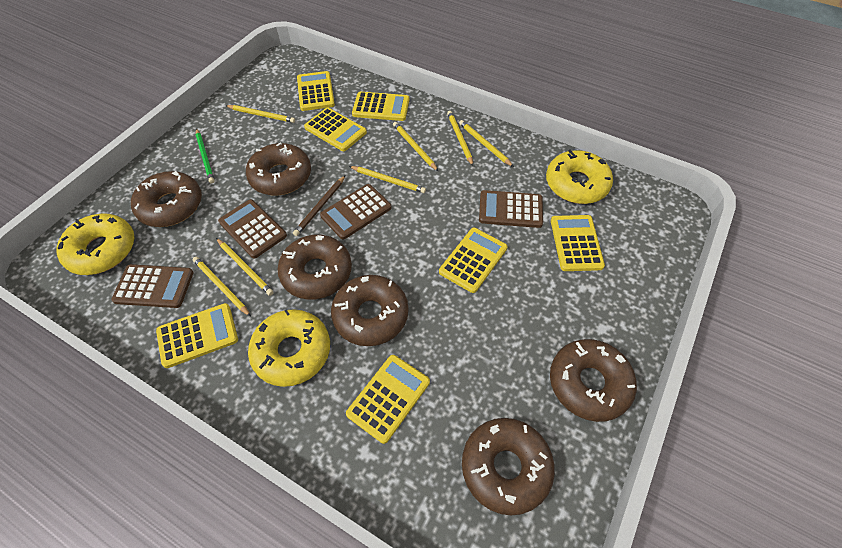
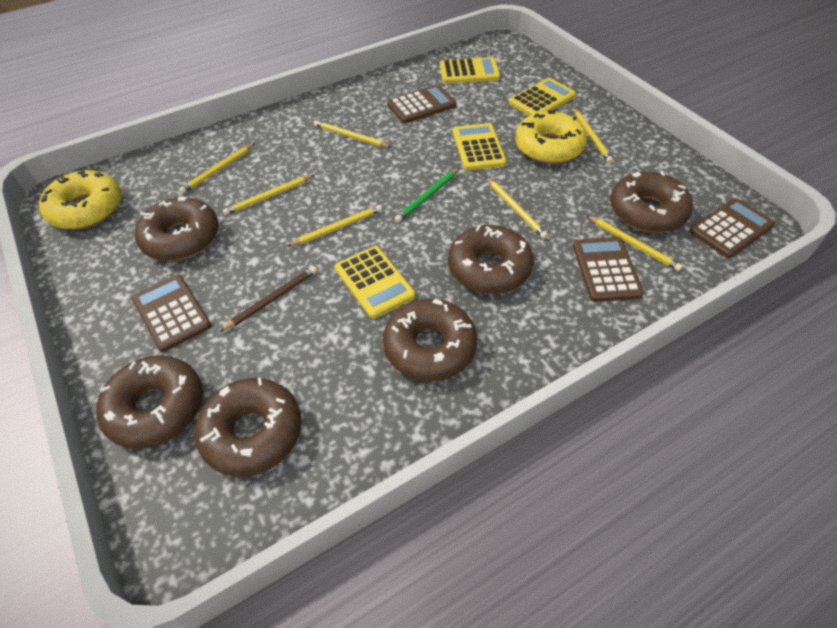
yellow calculator: [156,303,238,368] [297,71,335,111] [304,108,367,151] [346,355,430,444] [352,92,409,121] [439,228,508,293] [551,215,605,271] = 7 -> [335,246,415,318] [440,57,500,84] [453,123,507,170] [509,78,576,116] = 4
yellow donut: [56,213,134,275] [248,309,330,387] [546,149,613,204] = 3 -> [39,170,122,229] [515,110,587,164] = 2

